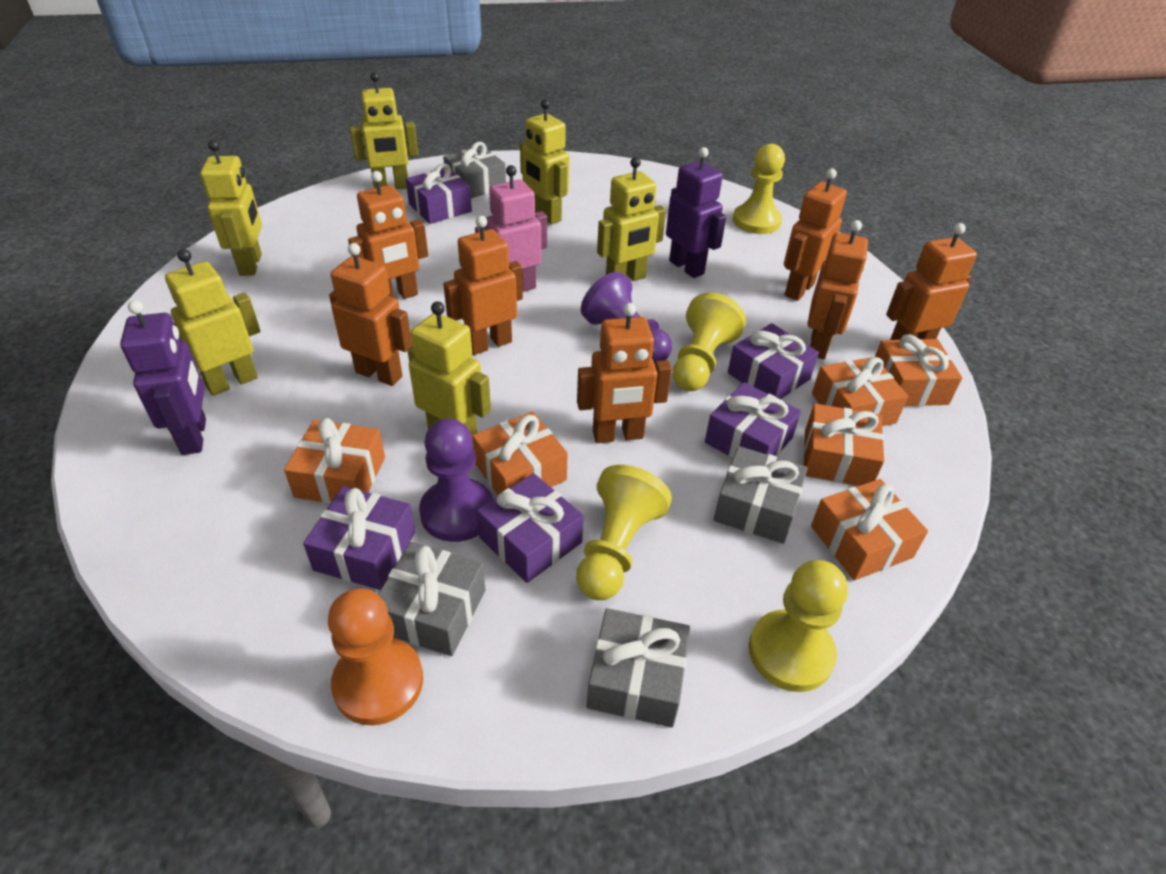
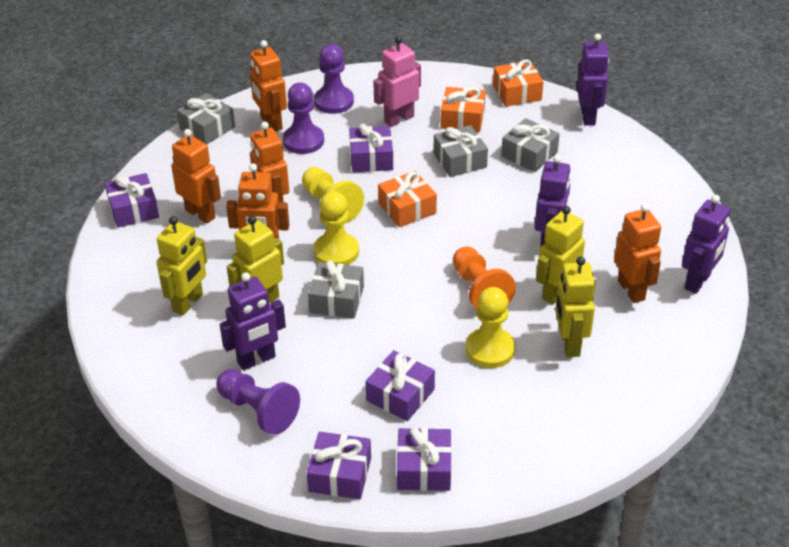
orange gift: [284,418,385,504] [472,411,568,495] [803,403,884,486] [811,479,928,580] [812,357,908,426] [875,335,962,406] = 6 -> [378,171,437,227] [440,87,485,132] [493,59,543,107] = 3
orange robot: [329,243,412,386] [348,171,428,299] [443,216,523,355] [577,303,672,443] [784,169,847,301] [808,220,868,359] [886,223,977,340] = 7 -> [171,129,221,224] [226,163,289,239] [250,40,287,132] [250,121,289,202] [614,203,661,303] = 5
purple pawn: [419,419,493,542] [581,272,672,364] = 2 -> [216,369,300,435] [283,83,324,154] [314,44,354,114] = 3
purple robot: [120,300,206,455] [666,147,726,278] = 2 -> [220,272,286,371] [535,155,571,247] [577,33,609,126] [682,195,730,294] = 4
yellow pawn: [576,465,672,600] [673,293,746,391] [733,144,785,234] [749,560,848,692] = 4 -> [302,167,364,224] [313,191,359,265] [466,287,515,368] = 3
yellow robot: [165,249,260,396] [200,140,262,276] [350,72,418,189] [407,301,491,445] [520,99,569,225] [597,157,666,281] = 6 -> [157,216,207,316] [227,216,284,303] [536,206,585,305] [555,257,595,357] = 4

